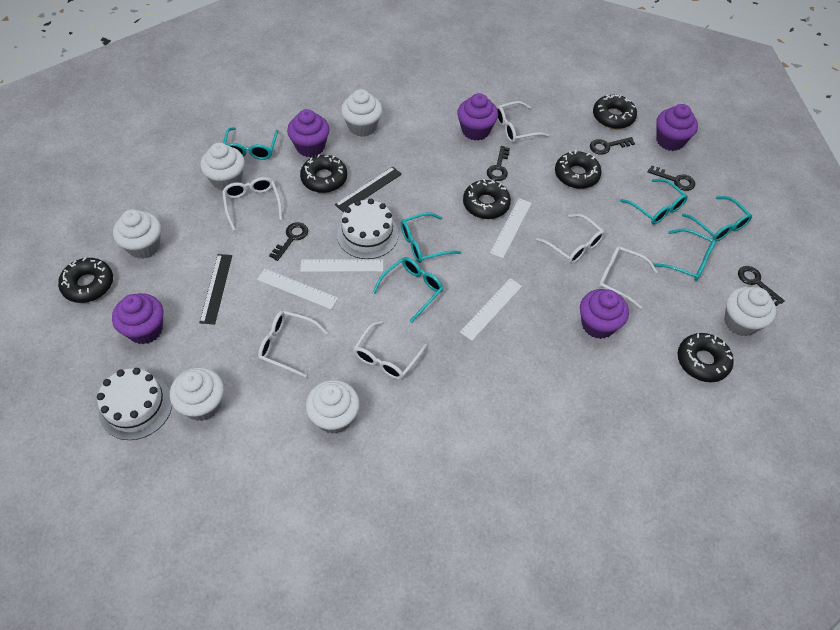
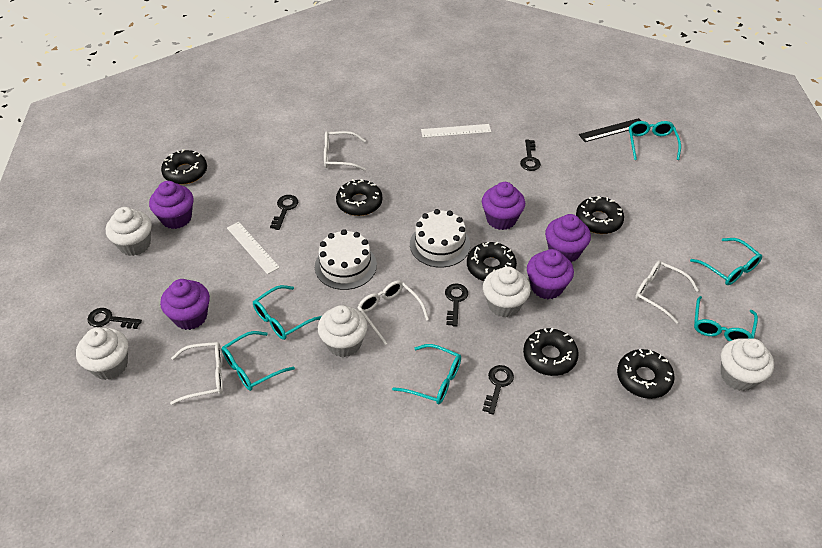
black ruler: [199,254,232,324] [335,167,402,213] = 2 -> [579,118,641,142] = 1
white cupcake: [113,209,161,259] [170,368,224,421] [201,143,245,191] [306,380,359,434] [341,89,382,137] [724,287,776,336] = 6 -> [76,327,128,380] [106,207,152,256] [318,305,368,357] [483,267,531,317] [721,338,774,391] = 5
white glasses: [222,177,282,230] [258,311,328,378] [353,321,427,379] [496,101,549,143] [536,214,605,264] [598,246,658,309] = 6 -> [170,342,223,405] [324,131,366,171] [357,280,429,345] [635,261,699,324] = 4
white ruler: [257,269,338,309] [300,259,383,272] [460,278,522,341] [490,198,532,258] = 4 -> [227,222,280,274] [421,124,491,138] = 2

